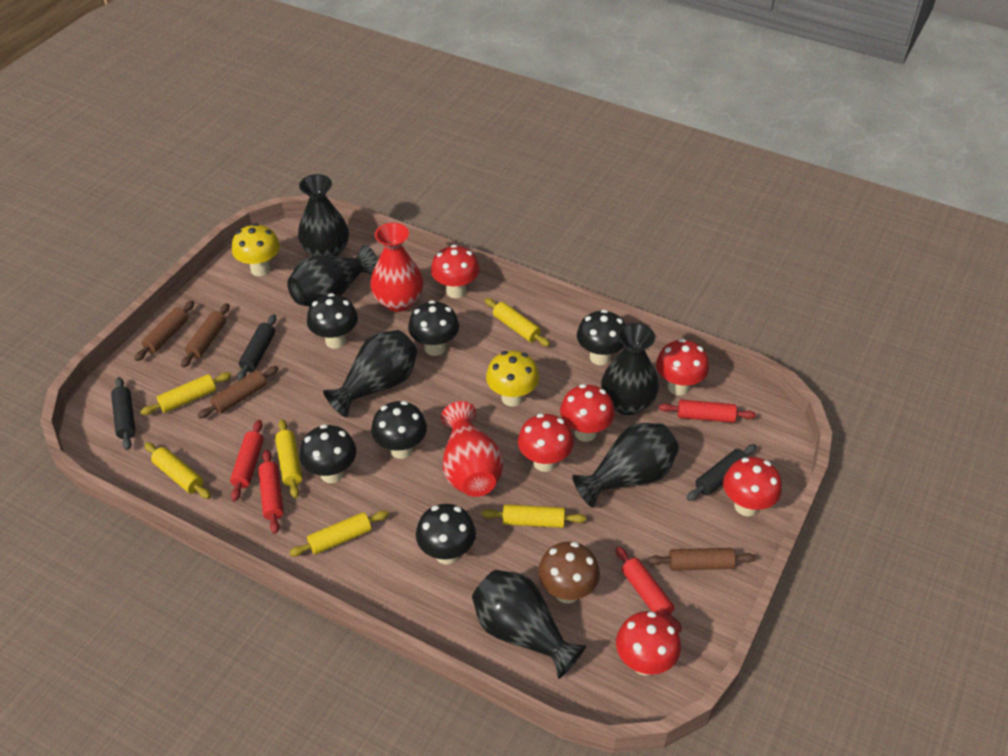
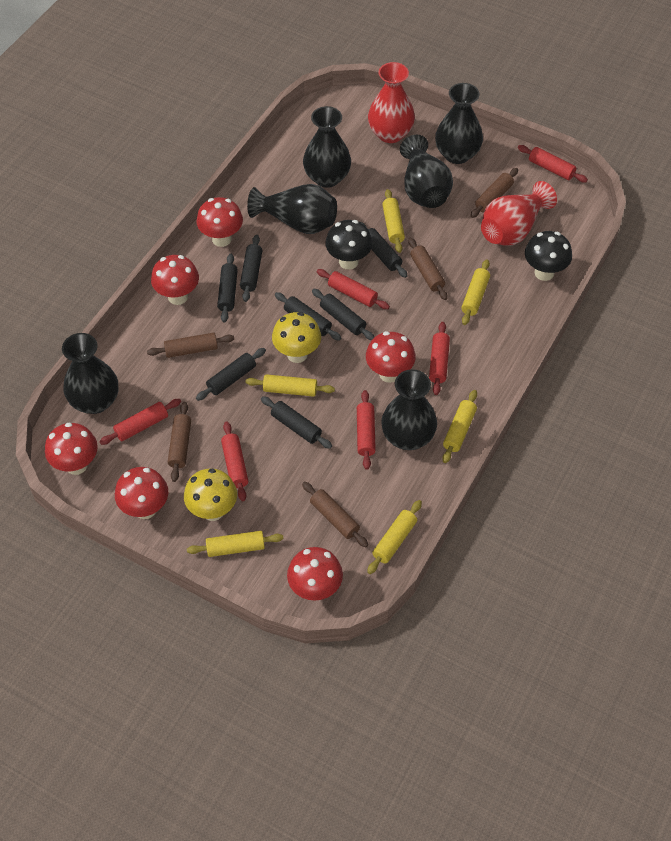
black mushroom: [299,424,356,483] [307,293,358,349] [371,401,427,459] [408,300,459,356] [416,504,476,564] [577,309,626,365] = 6 -> [325,220,373,270] [525,231,572,281] = 2
black rolling pin: [111,377,136,450] [237,314,276,381] [687,444,757,501] = 3 -> [196,348,266,401] [217,254,238,322] [240,235,262,302] [261,396,332,449] [275,292,341,341] [312,289,374,340] [360,222,408,278] = 7
brown mushroom: [538,542,600,604] = 1 -> none = 0
brown rolling pin: [135,301,194,361] [181,303,230,368] [197,366,279,419] [648,548,756,570] = 4 -> [147,333,234,358] [168,402,191,482] [302,482,368,547] [408,238,448,300] [470,168,518,218] = 5
red rolling pin: [230,420,264,501] [258,450,283,534] [615,546,682,633] [659,400,756,423] = 4 -> [99,399,181,445] [221,421,248,501] [317,269,390,309] [357,390,376,470] [429,322,450,395] [518,145,588,182] = 6

